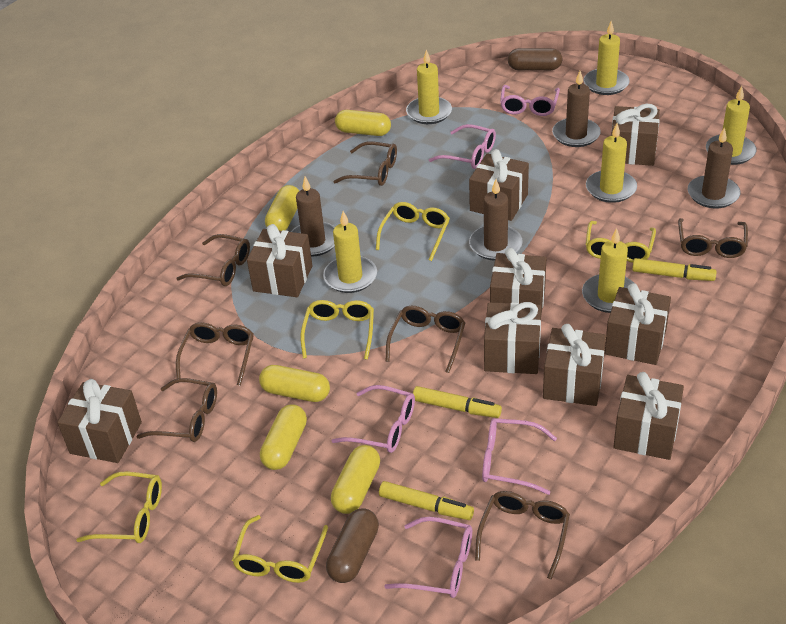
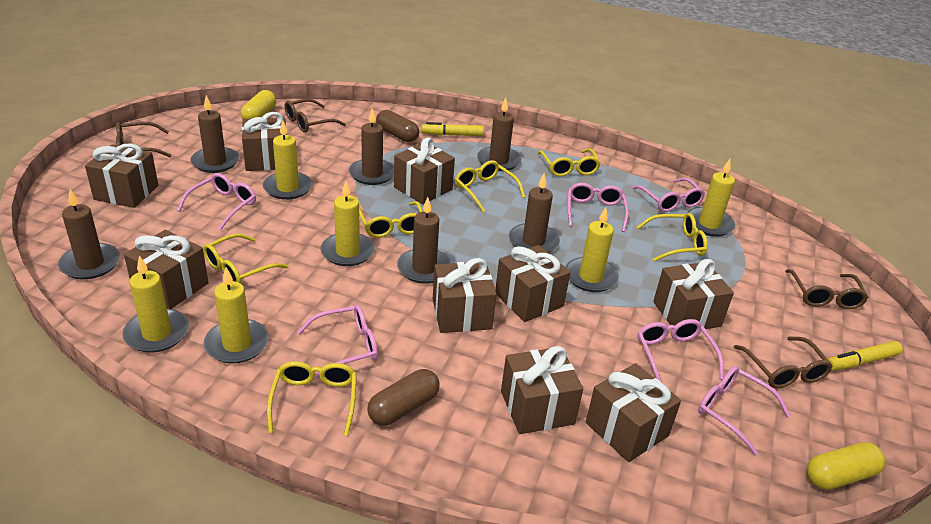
brown candle: [291,177,335,257] [469,179,523,261] [552,71,601,147] [688,127,741,209] = 4 -> [58,189,120,280] [191,95,239,173] [349,108,394,185] [397,197,451,284] [477,98,521,171] [509,174,560,253] = 6
brown glasses: [136,378,217,442] [176,234,250,286] [176,322,254,386] [333,142,397,186] [386,306,465,373] [475,491,570,580] [678,218,748,258] = 7 -> [116,122,171,157] [285,99,346,133] [734,336,833,388] [785,269,869,309] = 4
pink glasses: [332,385,415,453] [384,517,472,598] [429,124,496,169] [482,418,557,495] [500,85,560,116] = 5 -> [177,173,256,230] [297,305,378,379] [567,183,629,232] [632,178,705,212] [637,319,724,383] [698,366,791,456] = 6
yellow capsule: [259,365,330,402] [260,404,307,470] [265,185,299,231] [331,445,380,514] [335,110,391,136] = 5 -> [241,90,276,119] [807,442,886,490] = 2
yellow glasses: [77,472,162,543] [232,515,328,583] [301,300,374,360] [376,202,450,261] [586,221,656,263] = 5 -> [203,234,289,283] [267,361,357,436] [359,201,423,238] [455,160,525,212] [538,148,601,177] [637,213,708,261] = 6
yellow marker: [379,481,474,520] [413,386,502,418] [632,258,717,281] = 3 -> [421,122,484,136] [828,341,903,371] = 2

